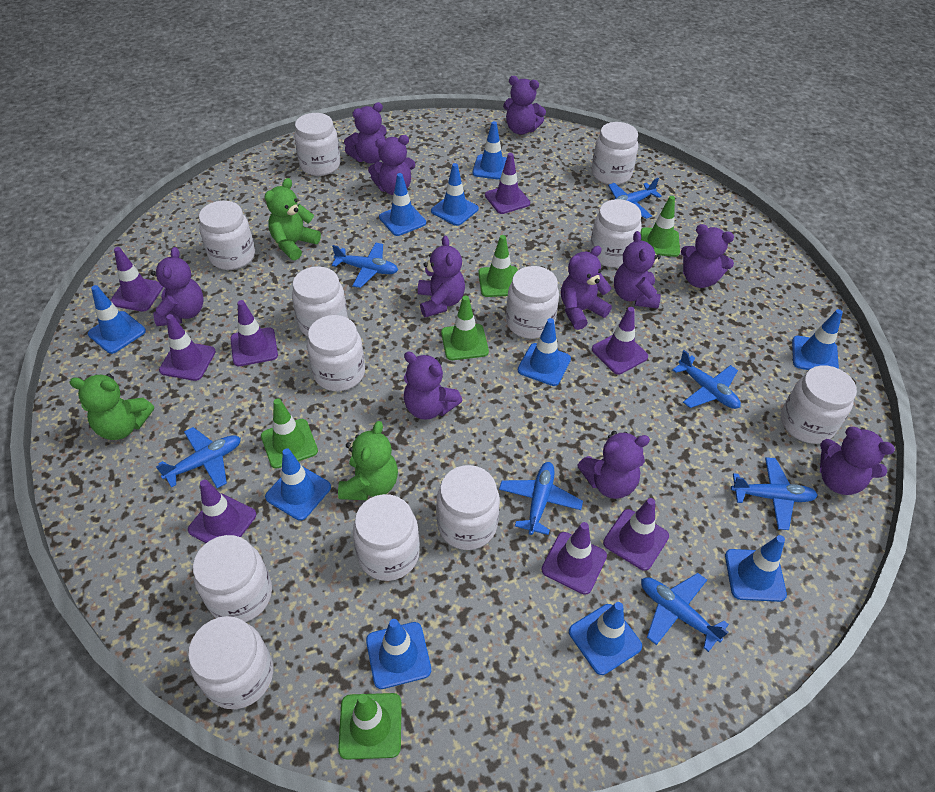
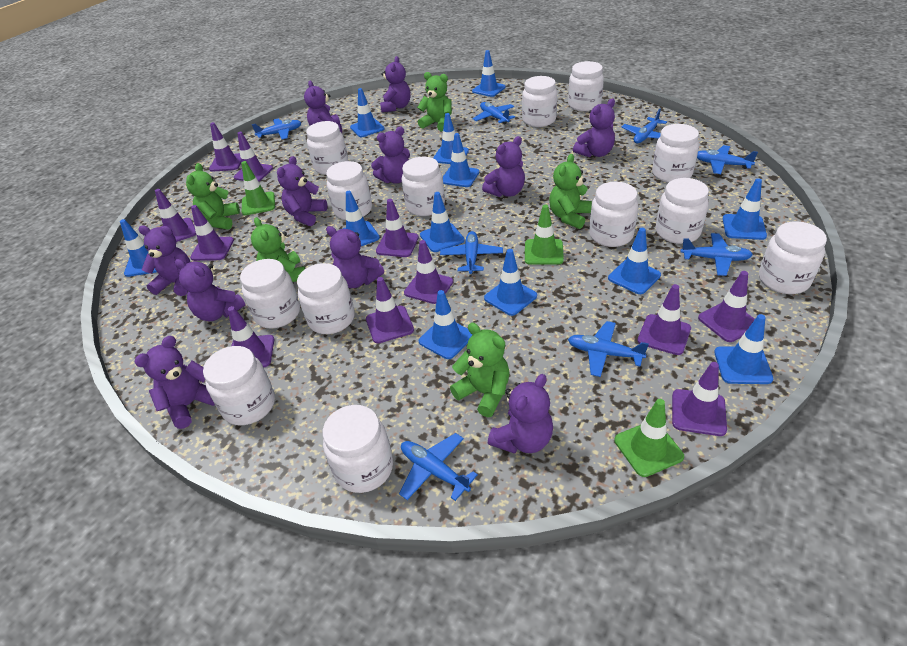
blue plane: [156,427,241,488] [332,242,398,288] [499,462,583,535] [608,178,662,219] [641,573,729,652] [672,350,741,409] [731,457,818,530] = 7 -> [252,119,301,140] [399,433,478,501] [440,231,503,274] [473,102,515,125] [568,321,649,377] [622,109,667,143] [681,233,753,276] [697,145,758,174] = 8
blue traffic cone: [88,285,146,354] [265,448,331,521] [366,619,431,689] [379,173,426,236] [431,163,479,226] [472,121,507,180] [518,318,571,386] [569,602,642,675] [725,535,787,602] [792,309,843,370] = 10 -> [120,219,157,277] [343,191,380,246] [350,88,385,137] [419,290,472,359] [420,192,464,252] [433,113,469,164] [443,133,479,187] [472,50,506,97] [484,249,537,316] [608,228,661,294] [714,314,773,384] [723,178,767,240] = 12
green teddy bear: [69,374,154,440] [264,178,321,260] [338,421,398,500] = 3 -> [186,163,240,230] [251,217,305,282] [417,72,452,132] [450,323,510,417] [549,154,592,229] = 5
green traffic cone: [261,398,318,469] [338,693,402,760] [441,296,489,360] [478,235,518,297] [640,196,680,257] = 5 -> [241,161,275,215] [525,205,564,265] [614,399,684,477] = 3
purple traffic cone: [110,247,163,312] [159,314,216,381] [188,480,256,543] [230,300,278,366] [485,153,530,214] [541,522,607,595] [592,307,648,375] [603,498,669,571] = 8 -> [155,189,196,242] [190,205,234,261] [209,122,241,172] [228,306,274,368] [234,132,273,182] [366,277,414,343] [376,199,419,257] [404,240,453,304] [638,284,691,355] [672,362,727,436] [698,271,755,342] = 11
white jar: [188,616,273,709] [193,535,272,622] [199,201,255,270] [292,266,348,337] [294,113,341,176] [307,315,365,391] [353,494,420,581] [436,465,500,550] [506,266,559,339] [590,199,642,268] [592,122,638,185] [781,365,857,444] = 12 -> [203,346,275,425] [240,259,300,328] [297,263,355,334] [306,121,349,175] [323,405,393,493] [326,161,372,220] [402,157,445,216] [522,76,557,127] [568,61,604,112] [589,182,638,247] [652,124,699,183] [656,178,709,244] [759,221,827,294] = 13

